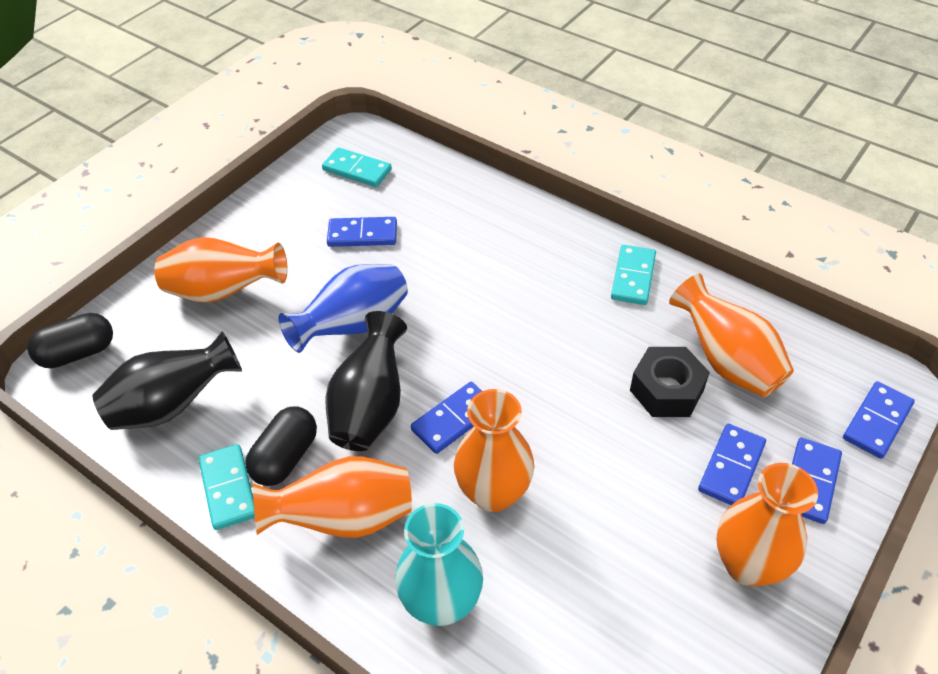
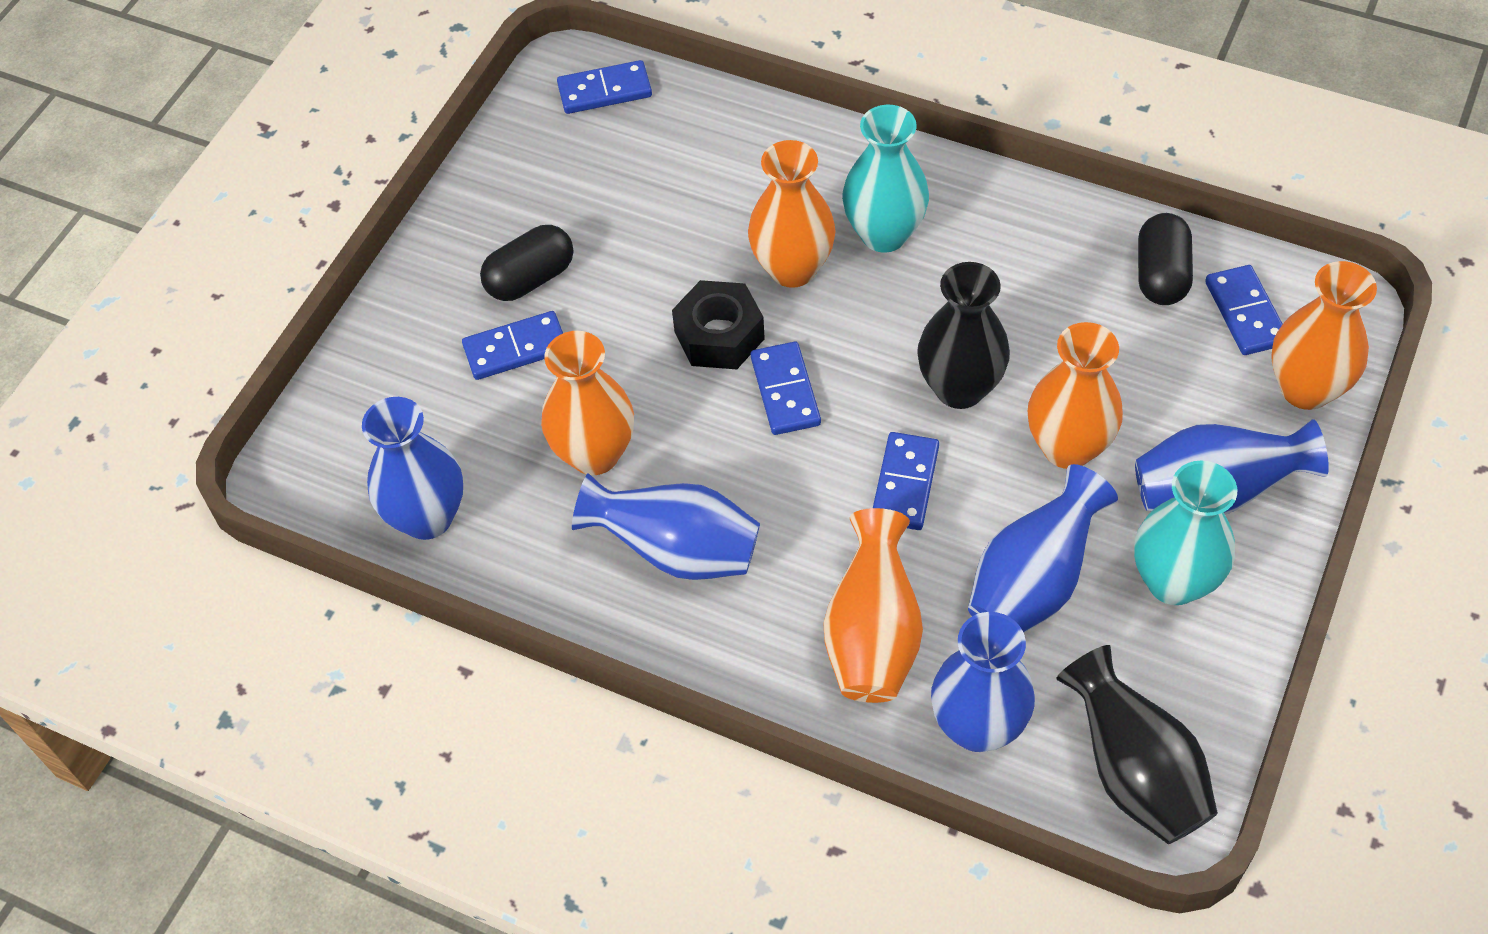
blue vase: [278,264,408,353] = 1 -> [362,397,463,540] [572,473,760,580] [931,612,1035,752] [968,464,1118,633] [1135,419,1329,515] = 5
turquoise domino: [199,444,255,530] [322,147,392,187] [611,245,656,305] = 3 -> none = 0
turquoise vase: [395,503,483,626] = 1 -> [842,105,929,253] [1134,461,1237,605] = 2

